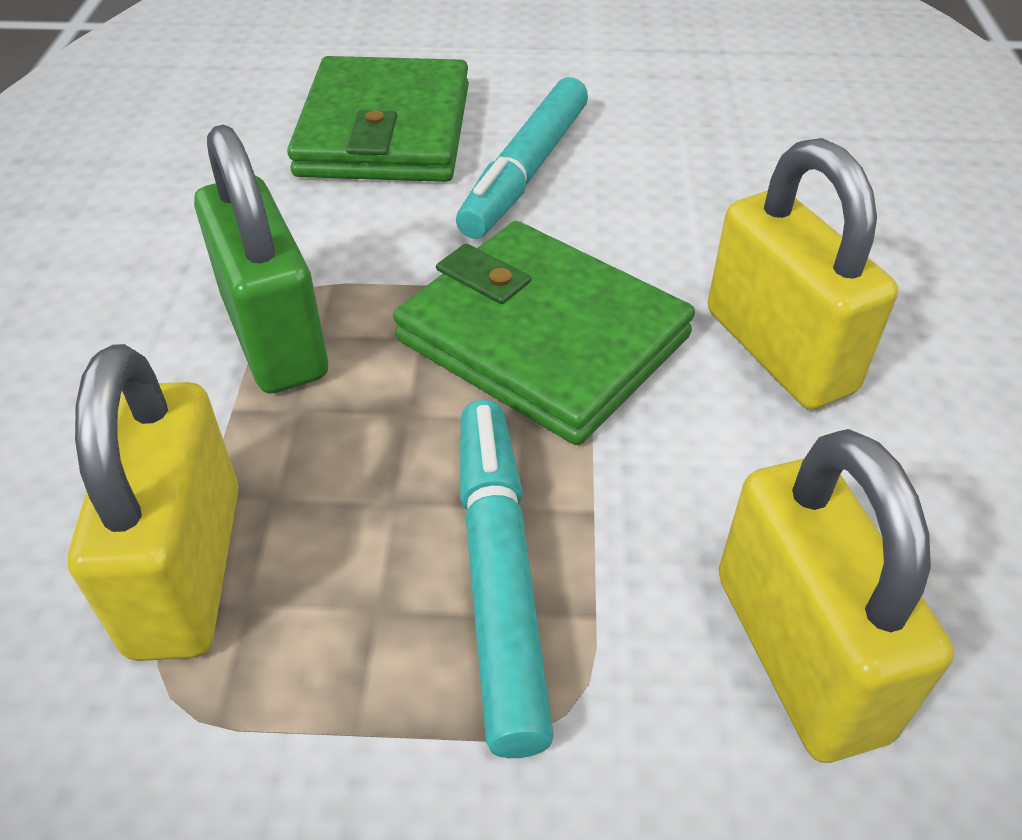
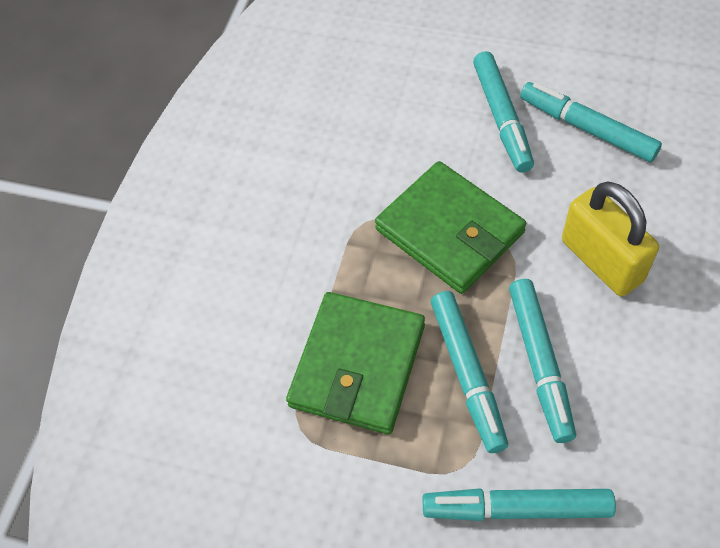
green padlock: [194,124,328,394] = 1 -> none = 0
turquoise marker: [456,77,588,239] [460,400,554,758] = 2 -> [423,488,616,521] [431,291,508,453] [473,51,534,173] [509,279,576,443] [520,82,662,162] = 5
yellow padlock: [68,344,239,661] [708,138,898,410] [718,429,954,763] = 3 -> [562,182,659,296] = 1

